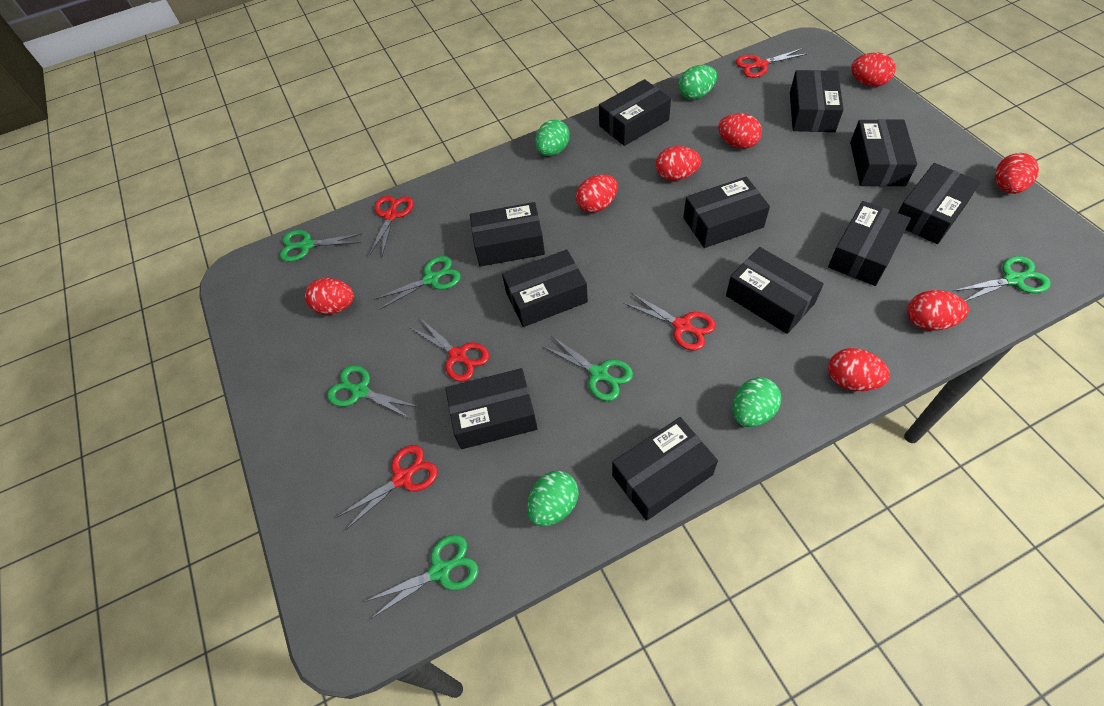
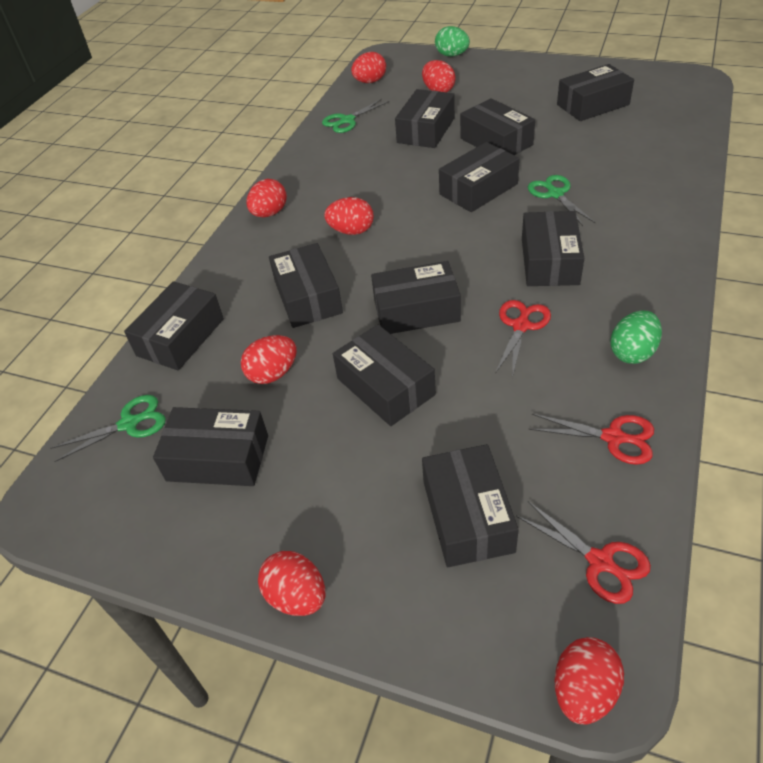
green egg: [527,471,579,527] [535,119,569,156] [678,65,717,100] [733,377,781,427] = 4 -> [435,26,470,57] [610,310,662,364] = 2
green scissors: [280,230,363,262] [327,365,419,419] [364,535,478,619] [374,256,461,310] [542,336,633,401] [953,256,1051,302] = 6 -> [50,395,166,462] [322,99,389,133] [528,175,596,226] = 3
red egg: [305,278,354,315] [576,174,618,213] [656,146,701,181] [718,113,762,149] [828,348,890,391] [851,52,896,87] [907,290,969,330] [995,153,1039,194] = 8 -> [241,335,297,384] [246,179,287,217] [258,551,325,616] [324,197,374,235] [351,52,386,83] [422,60,456,92] [554,637,624,725] = 7
red scissors: [336,445,438,530] [369,195,413,256] [409,317,489,382] [623,293,716,351] [736,48,808,78] = 5 -> [495,300,551,378] [516,501,651,604] [529,414,654,465] = 3

